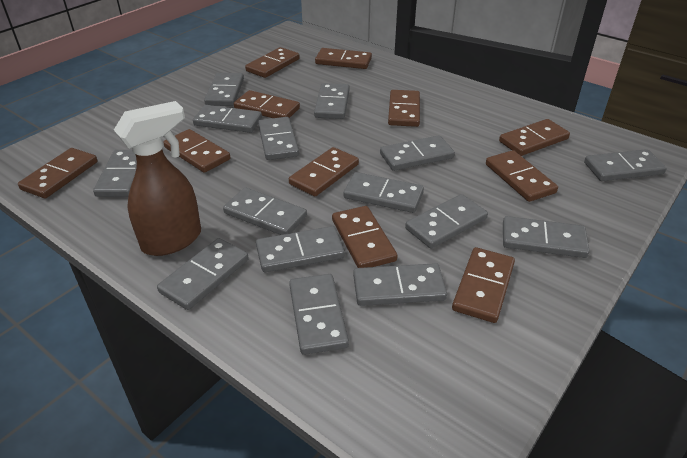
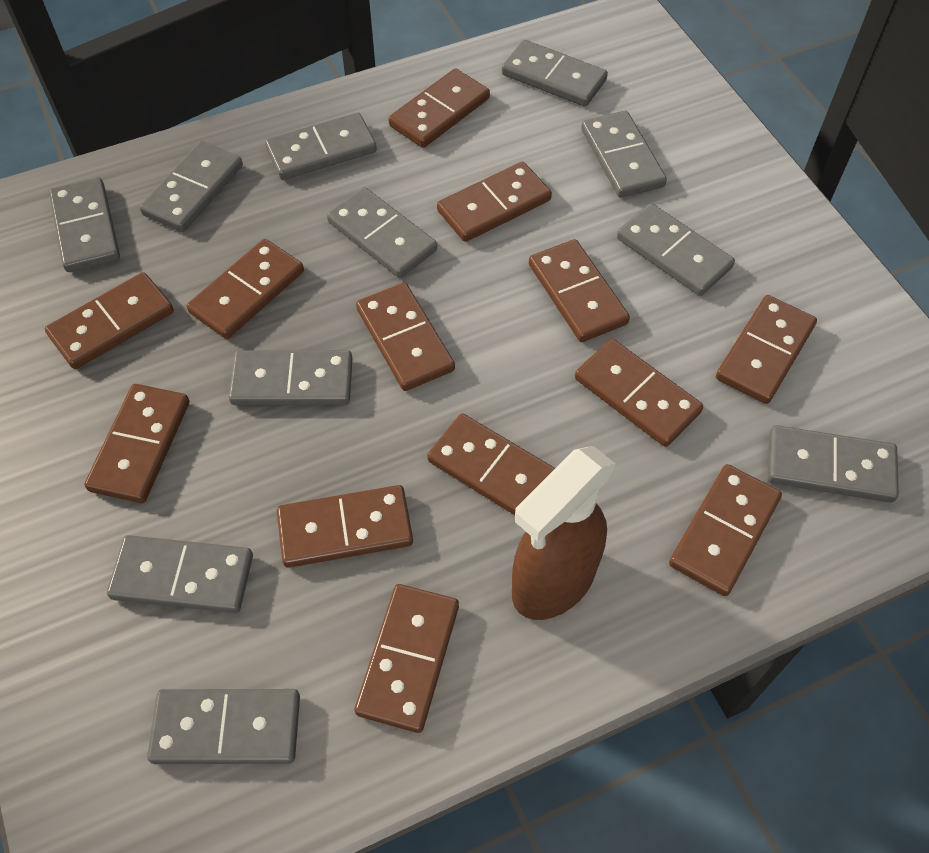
brown domino: [18,148,97,199] [163,129,230,173] [234,90,300,118] [245,47,300,78] [289,147,359,196] [315,48,372,69] [332,206,398,268] [388,90,420,127] [452,247,515,323] [486,150,558,202] [499,119,570,156] = 11 -> [45,272,174,369] [84,384,189,503] [187,239,304,339] [277,485,413,568] [355,584,459,733] [356,283,455,391] [388,69,490,148] [427,413,555,515] [437,162,552,242] [529,239,630,342] [575,339,703,447] [669,464,782,596] [716,295,817,404] = 13
grey domino: [93,150,137,197] [157,238,249,310] [193,105,262,133] [204,73,244,106] [223,188,307,235] [256,226,345,272] [258,117,299,160] [289,274,349,355] [314,83,350,119] [344,172,424,213] [353,263,447,306] [380,135,455,171] [405,194,488,248] [503,216,590,258] [584,149,666,181] = 15 -> [49,177,120,272] [107,535,253,613] [139,141,243,232] [147,689,300,764] [229,350,353,405] [265,113,377,180] [327,187,437,278] [502,40,608,107] [581,111,667,198] [617,203,735,296] [768,425,899,503] = 11

